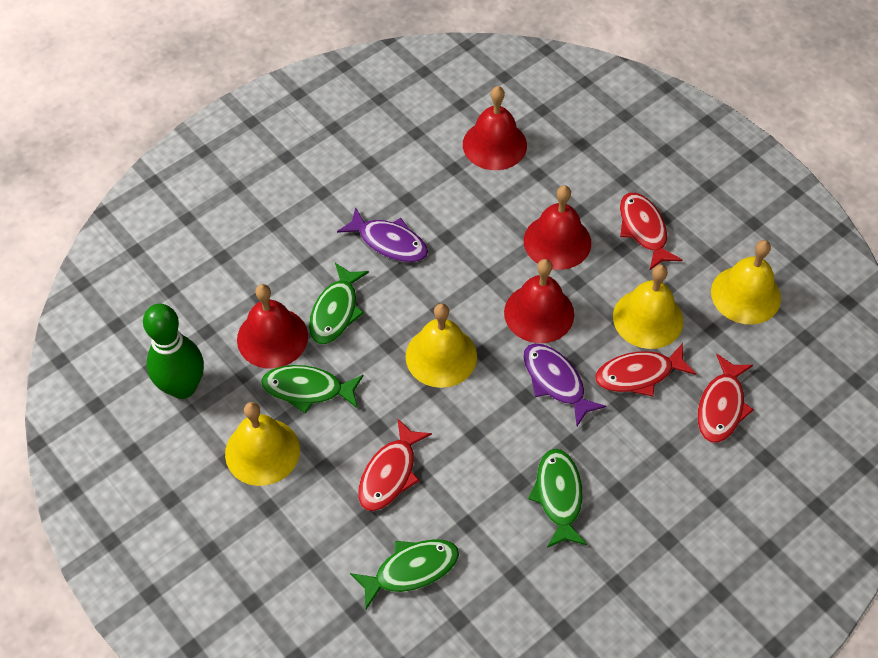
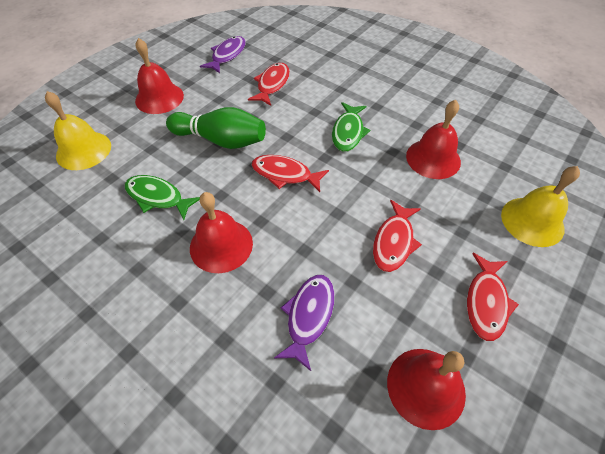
green fish: [261,365,364,414] [309,263,369,344] [350,539,459,609] [528,448,587,548] = 4 -> [125,175,200,220] [332,102,370,152] = 2
yellow bell: [225,402,300,486] [406,303,477,388] [613,264,684,349] [711,240,781,325] = 4 -> [45,91,111,170] [501,166,580,247] = 2

